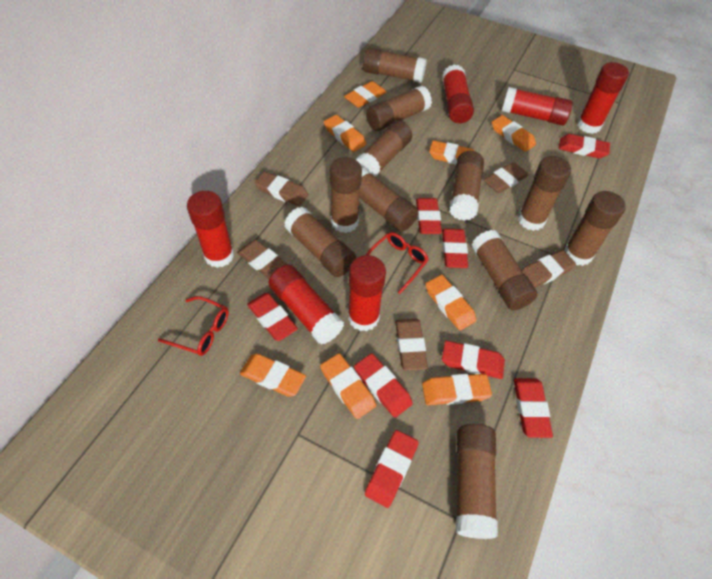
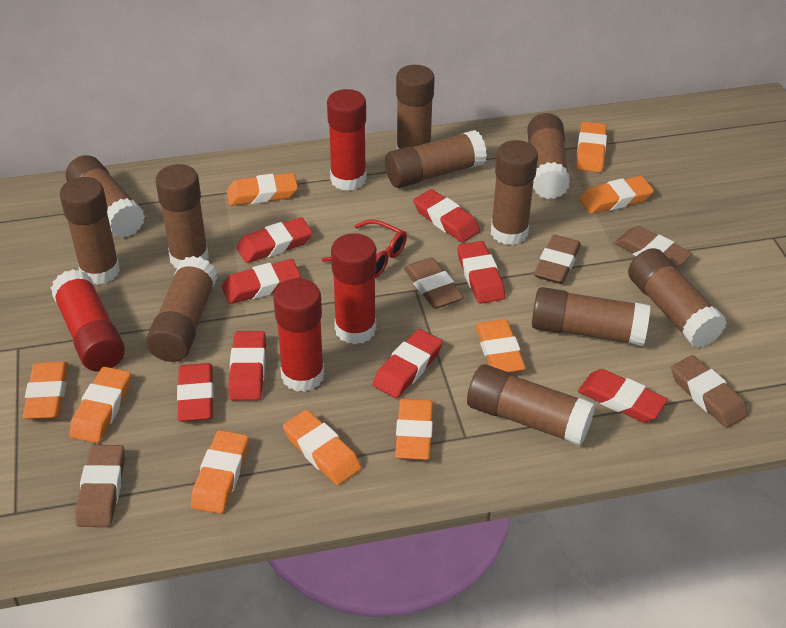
orange eraser: [240,354,306,397] [320,354,376,419] [324,115,366,152] [344,81,386,108] [422,374,492,405] [426,275,476,331] [429,140,475,165] [492,115,536,152] = 8 -> [23,361,68,419] [69,367,131,443] [191,430,249,514] [227,173,298,206] [283,410,362,486] [395,399,433,460] [475,319,526,373] [576,122,607,172] [579,176,654,214] = 9
red glasses: [158,296,229,356] [366,232,429,294] = 2 -> [321,220,407,278] = 1
red glue stick: [187,191,234,268] [268,265,344,345] [348,255,386,331] [442,65,474,123] [502,87,573,125] [577,62,629,134] = 6 -> [51,269,125,372] [273,278,324,392] [327,89,367,191] [331,233,376,344] = 4

